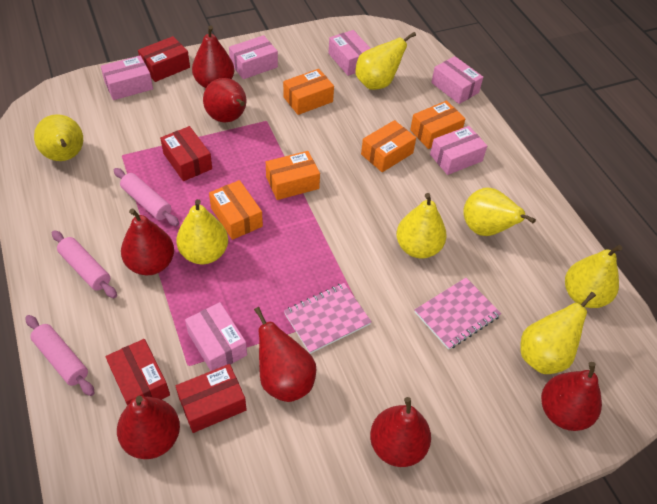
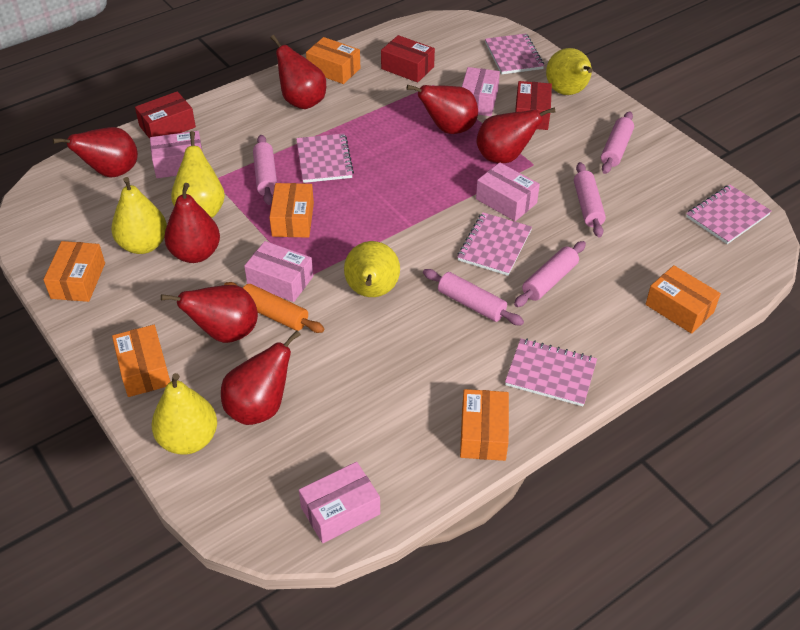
orange box: [209,180,263,240] [266,151,320,200] [283,69,334,115] [361,120,416,172] [410,101,465,149] = 5 -> [43,241,105,302] [112,325,170,397] [269,183,314,238] [306,37,360,84] [460,389,509,461] [646,265,721,334] = 6
orange rolling pin: none = 0 -> [224,282,324,333] = 1
pink box: [101,55,153,100] [185,302,247,371] [229,35,278,79] [328,30,371,76] [430,126,487,175] [431,56,483,104] = 6 -> [150,131,202,178] [244,241,313,302] [299,462,380,543] [462,67,500,116] [476,162,540,221] = 5
pink notebook: [284,283,372,354] [415,278,501,350] = 2 -> [296,134,354,183] [458,212,532,276] [485,34,544,74] [505,338,597,406] [686,185,771,244] = 5
pink rolling pin: [26,315,95,396] [52,230,117,298] [114,168,179,226] = 3 -> [253,135,277,205] [423,269,524,325] [514,241,586,307] [574,162,606,237] [601,111,634,174] = 5
red box: [106,339,170,405] [138,36,190,82] [160,126,212,181] [176,364,247,433] = 4 -> [135,91,196,139] [381,35,435,82] [515,81,552,130] = 3
yellow pear: [34,114,83,161] [176,199,228,264] [355,32,416,90] [396,193,447,259] [463,188,536,236] [520,292,596,374] [565,245,622,308] = 7 -> [111,177,167,254] [152,373,217,455] [171,131,225,218] [344,241,400,297] [546,48,593,95] = 5

